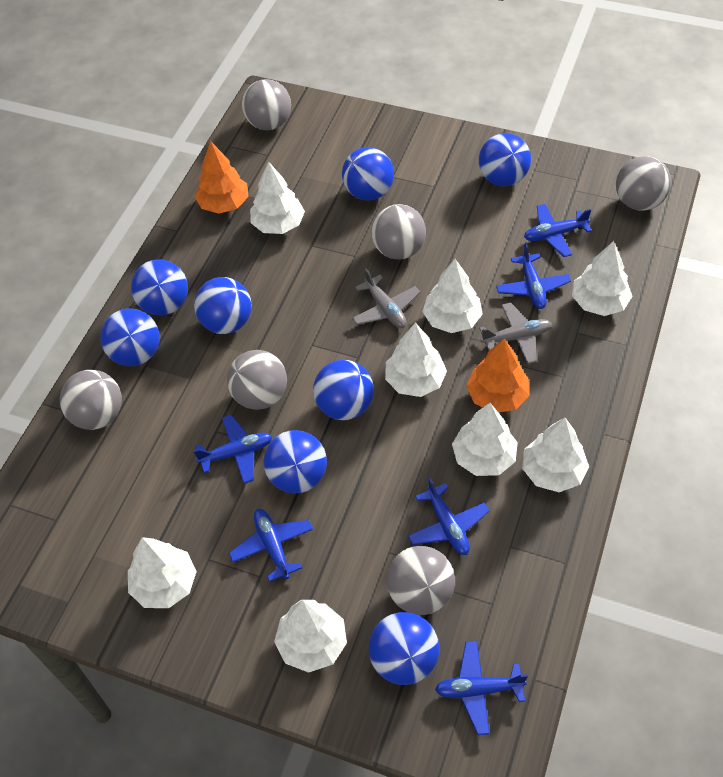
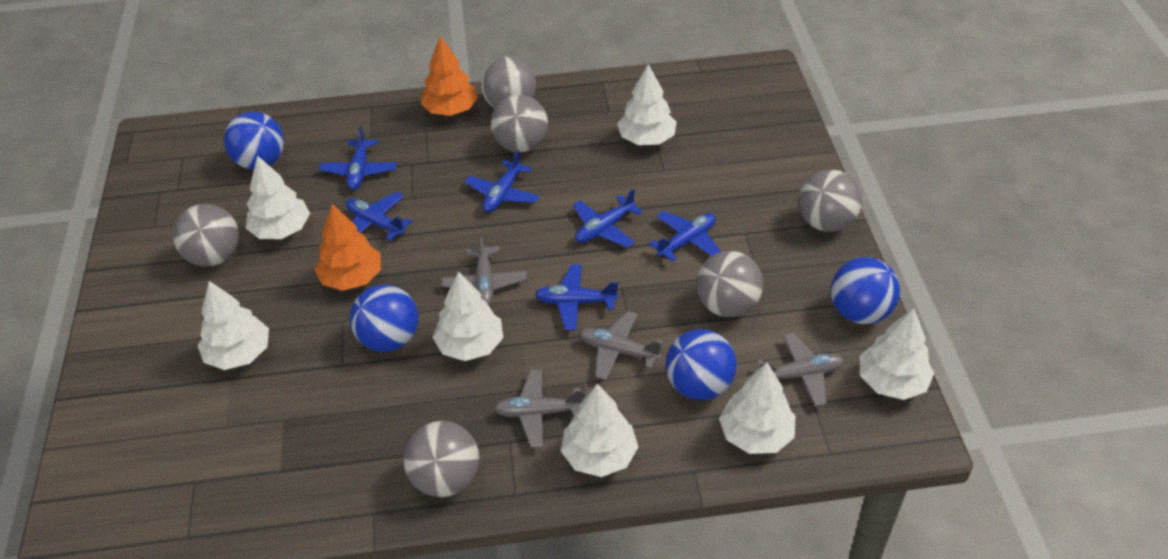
blue ball: [100,308,160,366] [131,259,188,316] [194,277,252,334] [263,430,327,494] [313,360,374,420] [342,147,394,200] [369,612,440,685] [479,133,531,186] = 8 -> [224,112,284,170] [350,285,419,352] [665,329,737,400] [831,257,900,324] = 4
grey plane: [352,269,420,328] [479,302,551,364] = 2 -> [442,233,527,305] [494,369,584,448] [579,311,663,380] [757,333,844,407] = 4
white tree: [128,537,197,608] [250,162,305,234] [274,600,347,673] [385,323,447,397] [422,259,483,333] [452,403,518,476] [522,418,589,492] [572,241,633,316] = 8 -> [198,281,269,370] [246,156,310,239] [432,271,503,361] [561,384,638,477] [617,64,677,145] [719,362,795,454] [860,308,934,400] = 7

